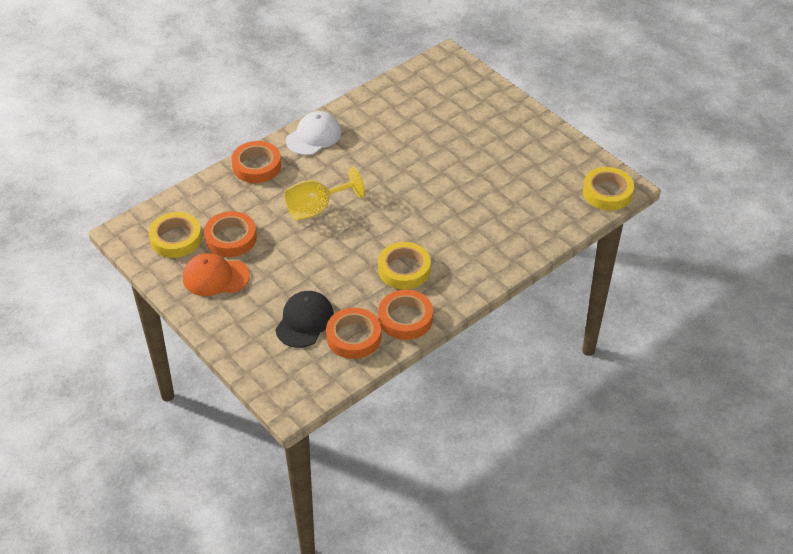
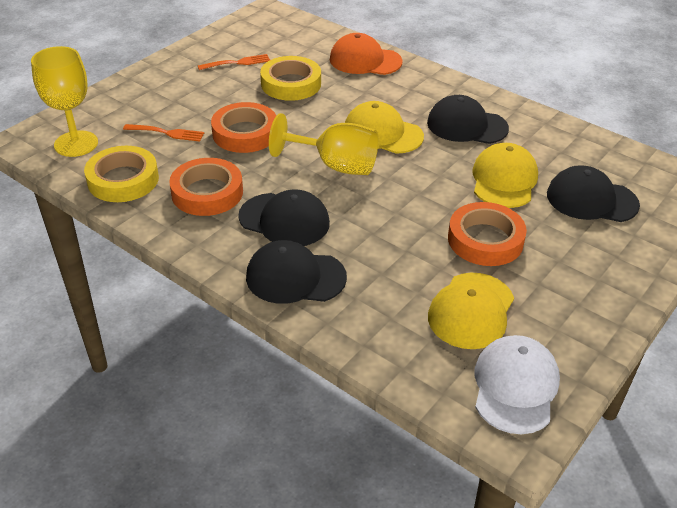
black cap: [275,291,334,348] = 1 -> [238,189,330,246] [246,240,347,304] [427,95,509,144] [547,165,640,222] = 4
orange fork: none = 0 -> [123,124,204,142] [198,54,270,70] = 2
orange tape: [204,211,257,257] [231,141,281,183] [326,308,381,359] [379,290,433,340] = 4 -> [169,158,243,216] [211,102,276,153] [448,202,527,266] = 3
yellow cap: none = 0 -> [345,101,424,154] [428,273,514,349] [472,143,538,208] = 3
yellow goblet: [284,167,365,221] = 1 -> [31,46,98,157] [269,113,378,175] = 2
yellow tape: [149,212,202,258] [378,242,431,289] [583,167,634,210] = 3 -> [84,146,159,202] [260,56,321,101] = 2

